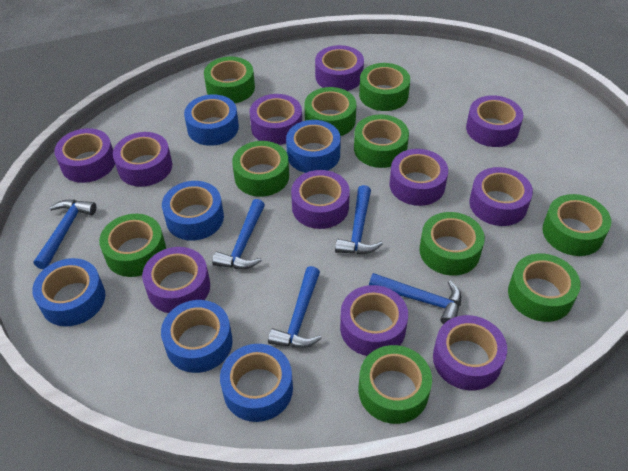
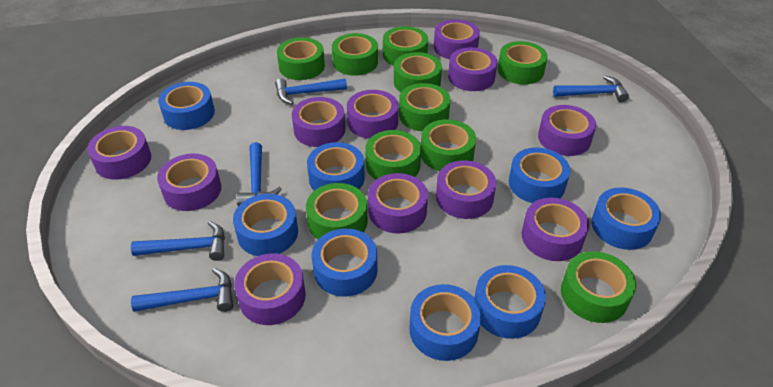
blue tape: [32,258,105,326] [161,300,233,373] [162,181,224,241] [184,95,239,146] [220,344,293,422] [286,120,341,173] = 6 -> [158,82,215,130] [233,194,298,256] [307,142,365,191] [312,228,378,297] [409,284,482,361] [474,265,546,339] [509,148,570,203] [591,188,661,250] = 8

